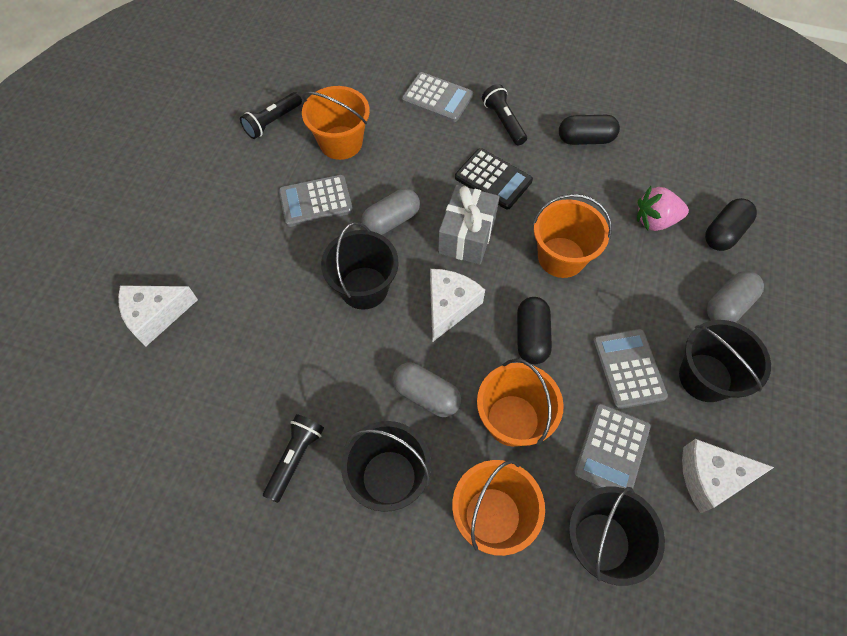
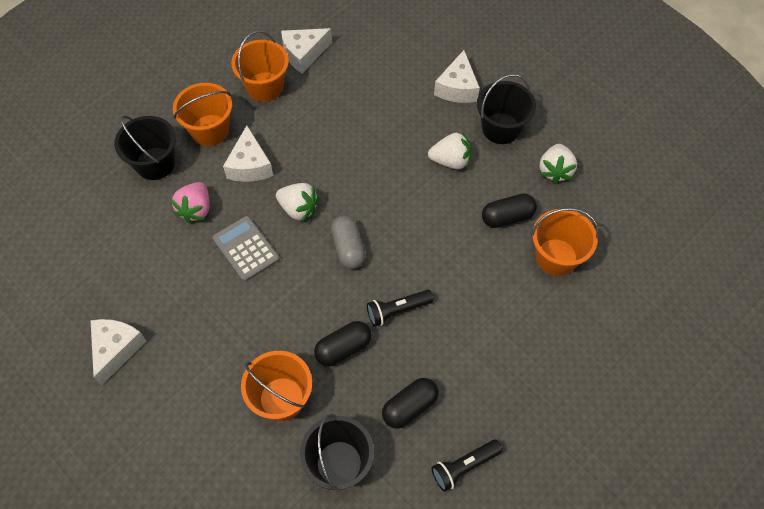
black bucket: [321,222,399,310] [341,421,431,512] [569,487,665,586] [679,320,771,402] = 4 -> [114,116,176,180] [300,414,374,492] [477,74,536,144] = 3
black calculator: [455,148,533,210] = 1 -> none = 0
black flashlight: [240,92,302,139] [263,414,324,503] [482,84,527,146] = 3 -> [367,290,434,327] [431,440,502,492] = 2
grey calculator: [279,175,353,227] [402,72,473,122] [573,403,651,489] [592,329,668,409] = 4 -> [213,216,280,282] = 1
grey capsule: [361,189,420,235] [393,362,461,417] [707,271,764,322] = 3 -> [331,216,366,269] = 1
grey gift: [438,185,499,265] = 1 -> none = 0
white cheese: [118,285,198,346] [430,269,485,342] [682,439,774,513] = 3 -> [91,319,147,386] [223,126,273,182] [281,28,332,73] [434,50,480,103] = 4
white strawberry: none = 0 -> [276,183,319,222] [428,131,471,169] [540,144,577,184] = 3

